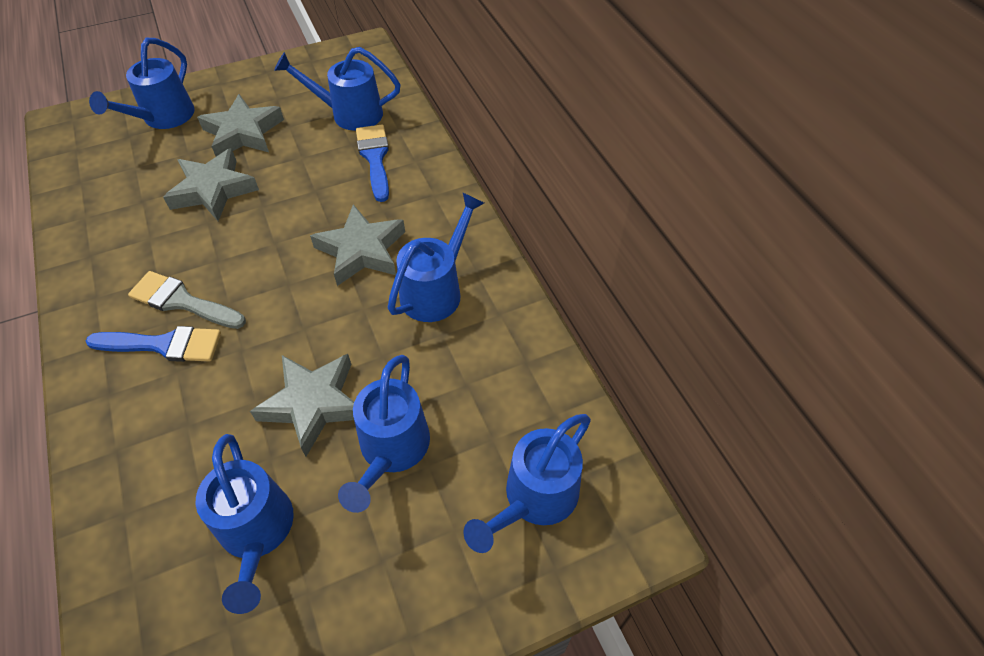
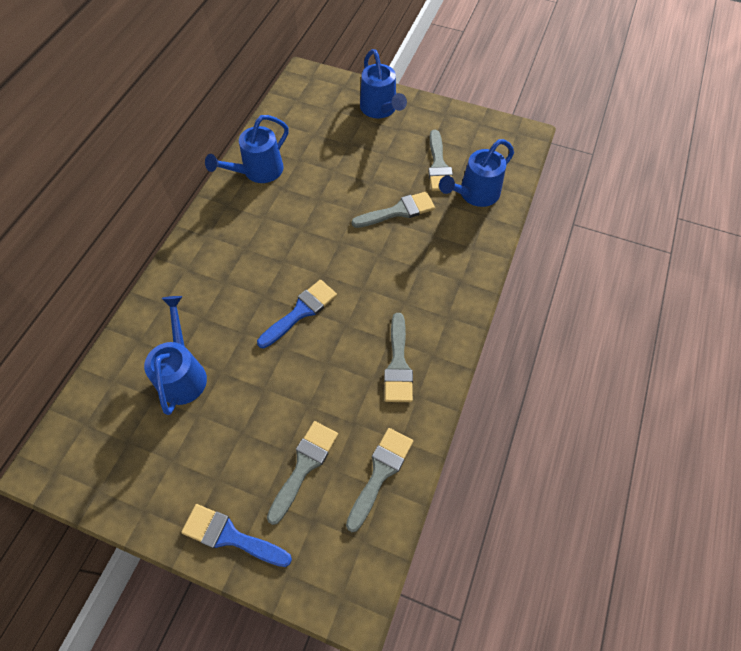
blue watering can: [89,38,195,129] [196,434,294,614] [274,47,401,131] [338,355,430,513] [388,192,484,322] [463,414,591,553] = 6 -> [144,296,207,415] [205,115,289,183] [360,49,407,118] [439,139,514,207] = 4
grey brush: [128,271,246,329] = 1 -> [267,421,338,525] [346,428,413,532] [351,192,435,228] [384,313,413,402] [428,130,453,191] = 5
grey star: [163,148,259,221] [197,94,284,157] [250,354,354,456] [310,204,405,286] = 4 -> none = 0

